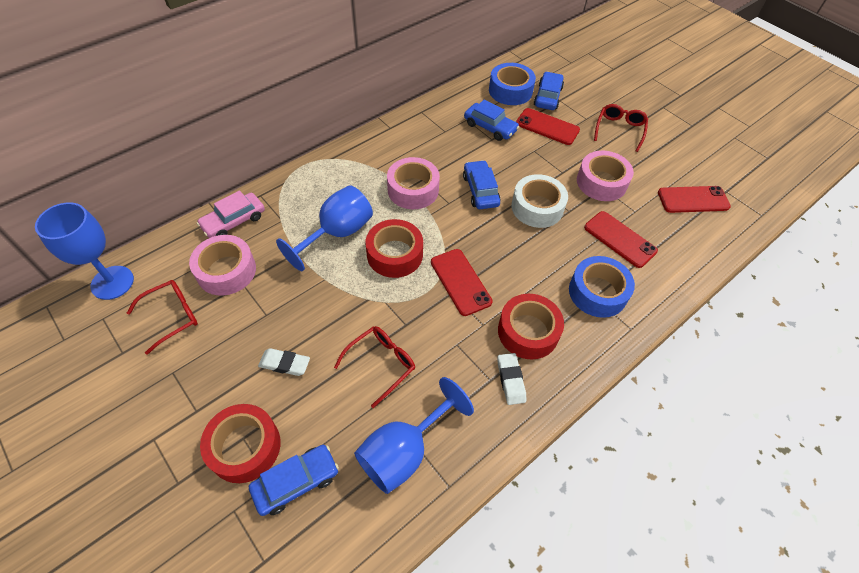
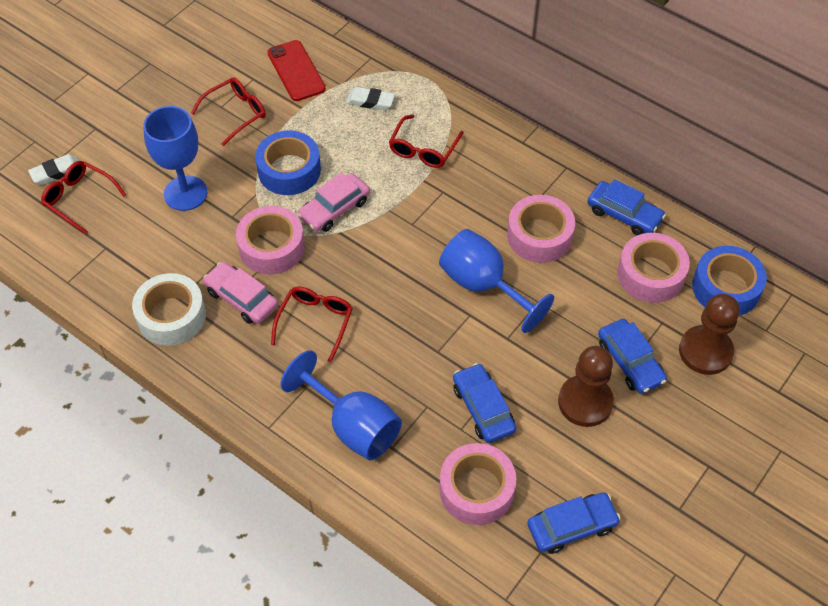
brown pawn: none = 0 -> [558,346,614,427] [679,294,740,375] = 2
pink car: [197,191,265,238] = 1 -> [203,262,278,324] [297,172,370,232] = 2
pink tape: [189,235,256,296] [387,157,440,209] [577,151,634,201] = 3 -> [236,206,305,274] [439,443,516,525] [507,195,575,263] [618,233,690,303] = 4
red glasses: [127,280,198,355] [334,326,415,408] [594,104,648,152] = 3 -> [41,161,126,234] [191,78,266,146] [271,287,353,363] [389,115,464,168] = 4
red phone: [431,249,493,316] [516,108,580,145] [584,211,658,268] [658,186,731,213] = 4 -> [267,40,326,101] = 1
red tape: [200,404,280,483] [366,219,423,278] [498,294,564,359] = 3 -> none = 0

